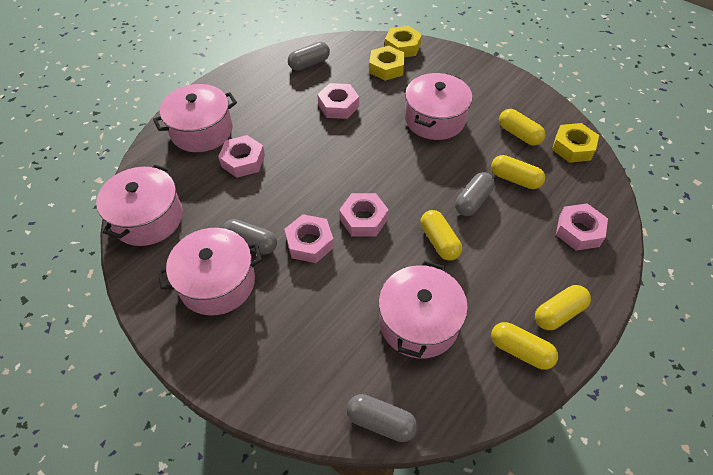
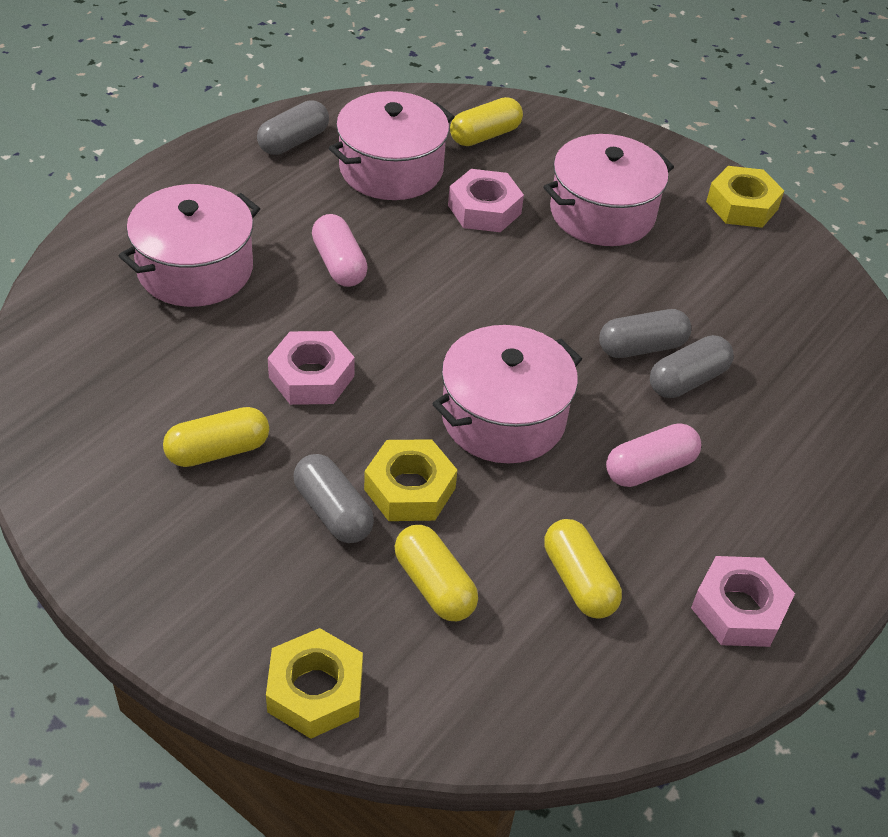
pink capsule: none = 0 -> [312,214,368,287] [606,423,701,487] = 2
pink nut: [218,135,265,178] [284,214,334,263] [317,83,359,119] [339,193,389,236] [556,203,608,251] = 5 -> [268,331,355,405] [448,169,524,232] [691,556,795,647] = 3
pink pot: [96,165,183,246] [153,84,237,152] [158,228,262,316] [379,261,468,358] [405,73,472,140] = 5 -> [119,184,260,307] [329,91,454,200] [432,325,582,463] [543,134,674,246] = 4
yellow capsule: [421,210,462,261] [491,155,545,189] [491,322,558,370] [499,109,545,146] [535,285,591,330] = 5 -> [163,407,269,467] [395,525,478,621] [450,97,523,146] [544,519,622,619] = 4

